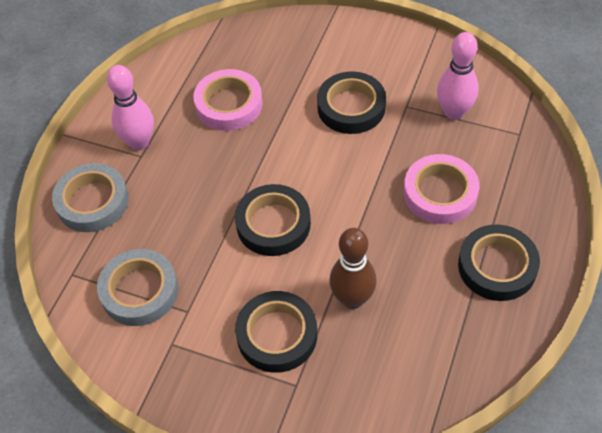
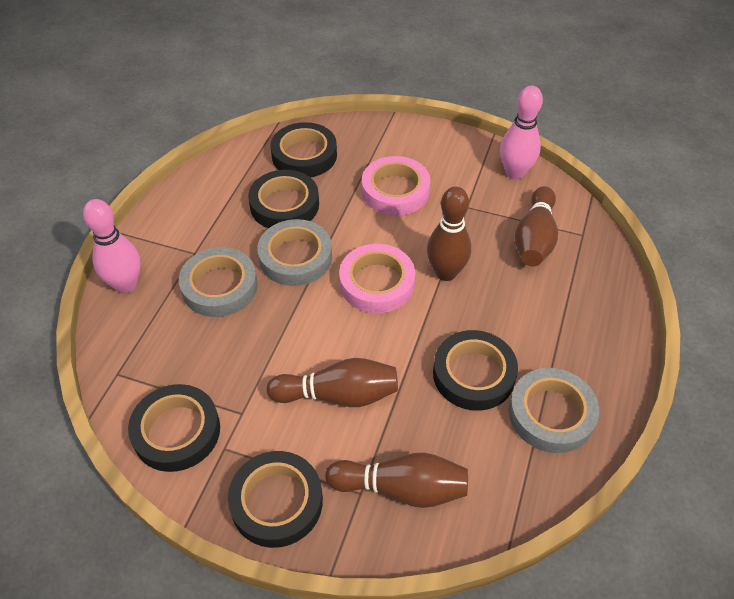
black tape: [235,184,311,256] [235,291,317,373] [317,71,386,134] [458,225,540,301] = 4 -> [128,384,220,472] [228,451,323,548] [248,170,319,228] [271,122,337,177] [433,330,518,411] = 5
brown bowling pin: [329,228,377,309] = 1 -> [267,358,398,407] [325,453,468,508] [427,187,471,281] [515,186,558,266] = 4
grey tape: [52,163,129,232] [97,249,178,326] = 2 -> [179,247,258,317] [257,219,332,286] [509,368,599,453] = 3

